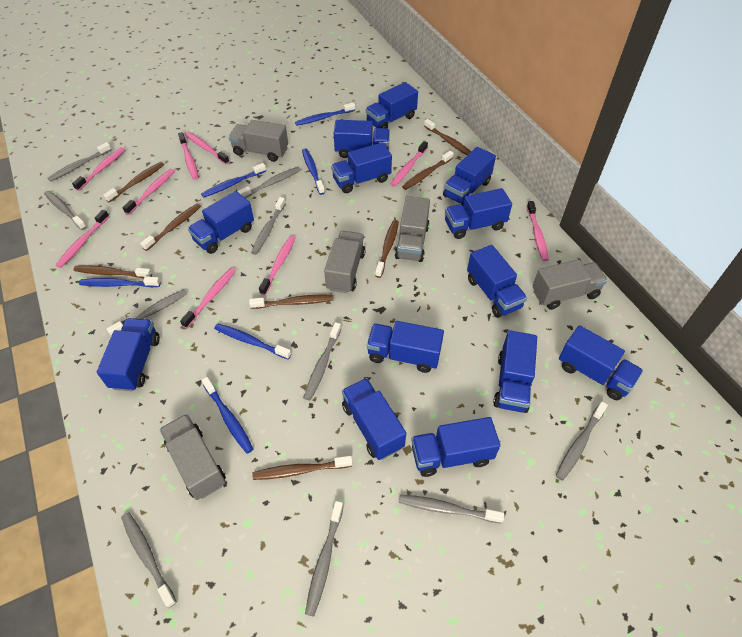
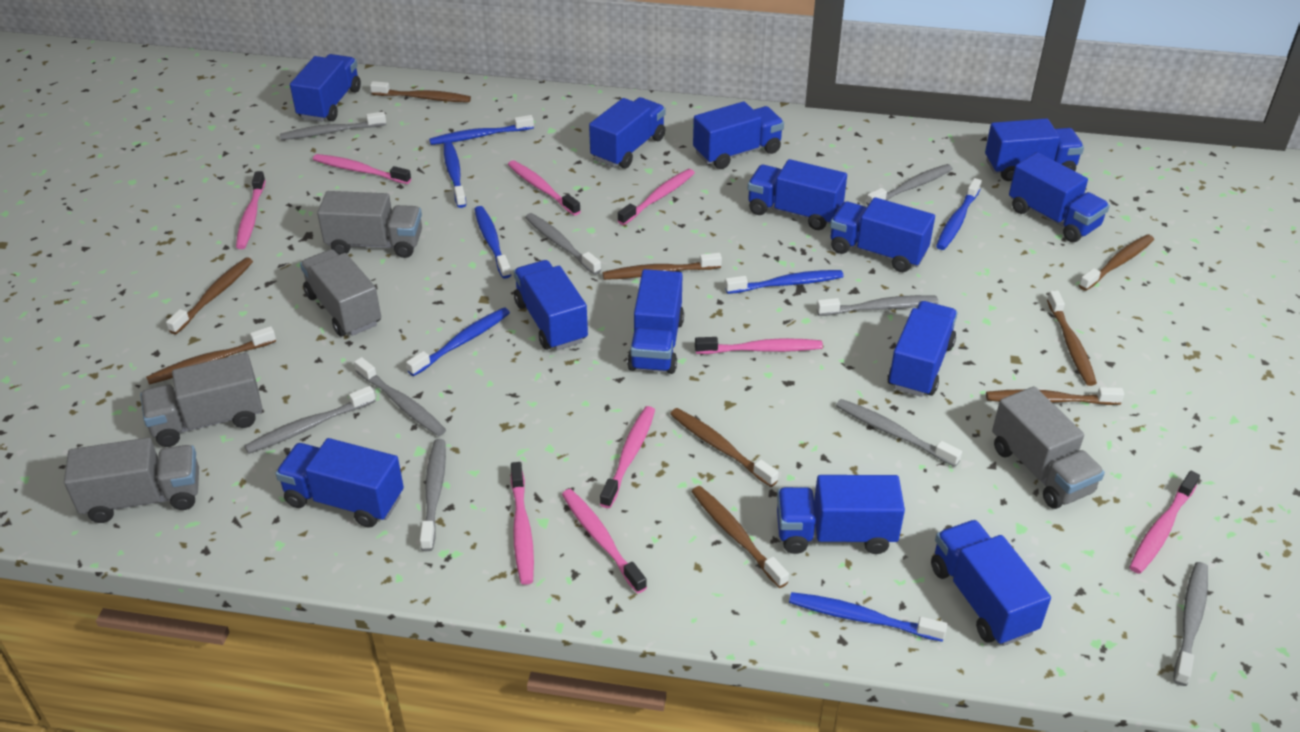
blue toothbrush: [79,277,161,287] [201,163,266,198] [201,377,253,454] [214,323,291,360] [295,102,355,126] [302,148,325,195] = 6 -> [406,307,510,376] [429,115,534,145] [444,142,466,208] [475,206,511,279] [725,270,844,294] [789,592,947,642] [936,178,982,250] = 7
brown toothbrush: [74,265,152,279] [103,162,164,202] [140,203,201,251] [249,295,333,309] [252,456,353,480] [375,220,399,278] [402,151,453,190] [424,119,471,155] = 8 -> [146,326,276,385] [166,257,253,334] [370,81,471,102] [602,253,722,280] [670,408,779,487] [691,486,789,588] [986,387,1124,405] [1047,290,1097,386] [1079,234,1154,291] = 9
grey toothbrush: [44,191,87,230] [48,142,112,182] [107,289,187,336] [121,512,177,608] [238,167,301,198] [251,197,286,255] [304,322,341,400] [305,501,344,617] [399,494,504,524] [556,402,608,481] = 10 -> [244,386,376,454] [280,112,386,140] [354,357,446,436] [420,439,446,551] [525,213,601,275] [817,295,938,316] [836,399,962,467] [866,164,953,206] [1173,562,1208,686] = 9

